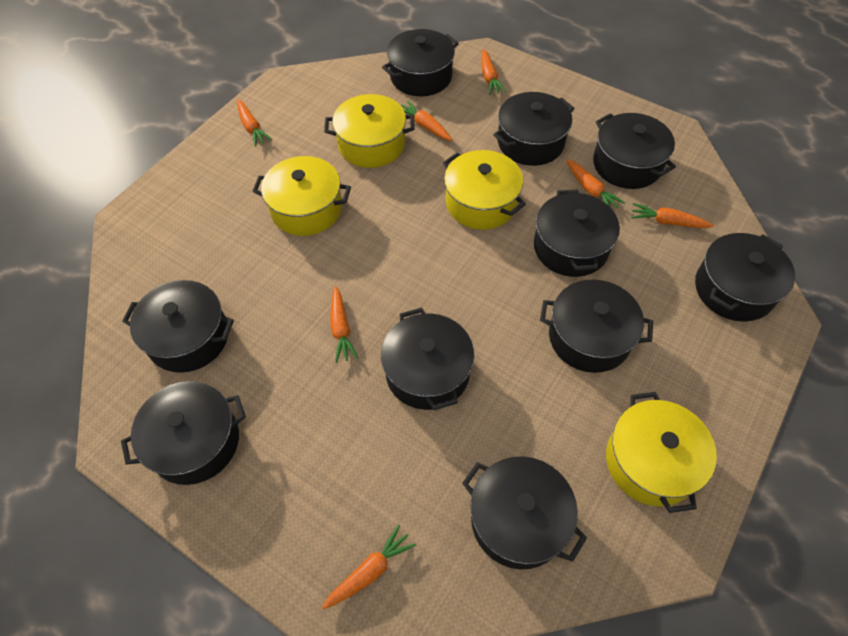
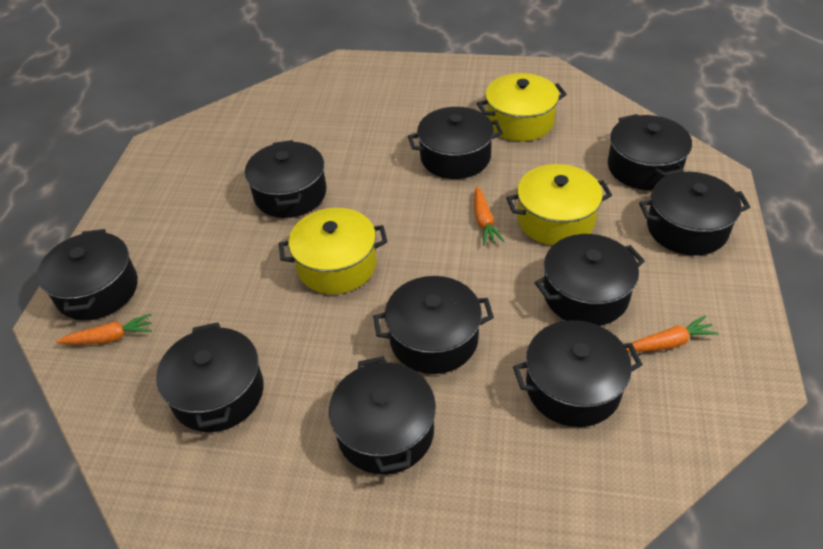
orange carrot: [237,99,272,147] [322,525,416,610] [330,286,358,363] [401,101,452,141] [481,49,507,95] [566,159,625,208] [631,203,714,228] = 7 -> [56,314,152,344] [474,186,505,245] [626,316,719,352] = 3
yellow pot: [252,156,351,236] [324,94,415,168] [443,150,526,230] [606,392,717,513] = 4 -> [279,208,387,294] [477,73,567,141] [506,164,612,245] = 3

